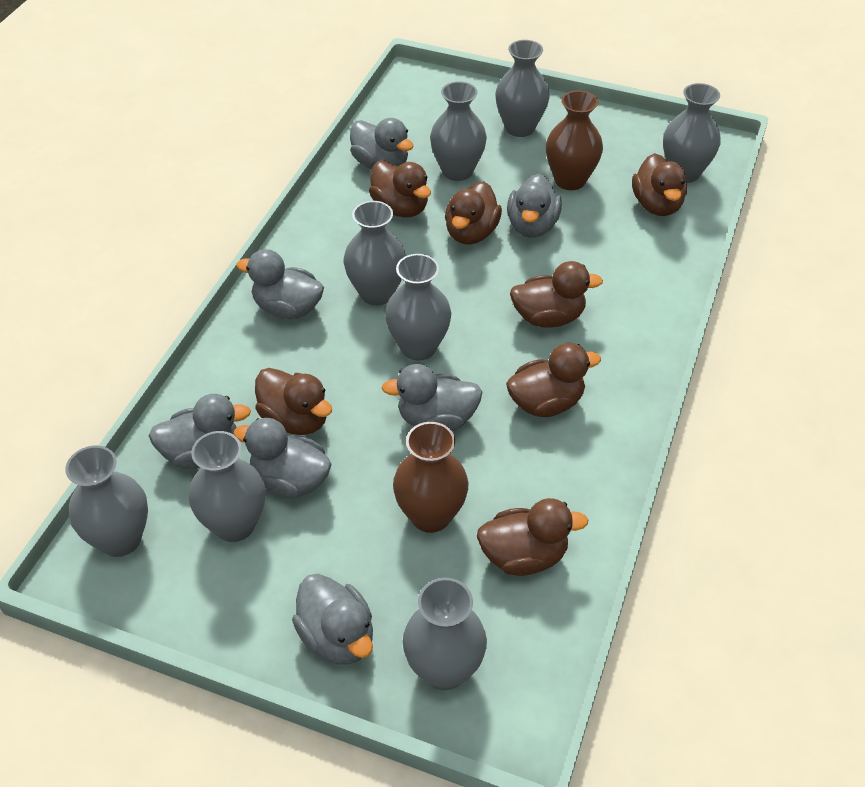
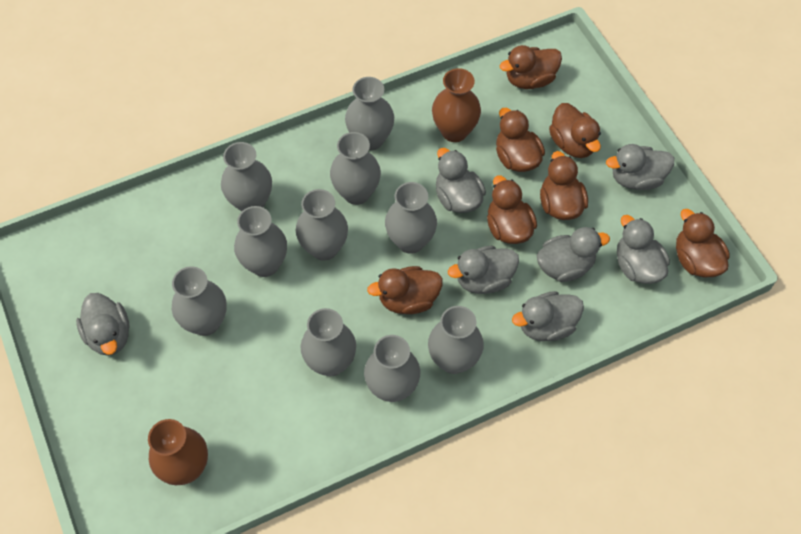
grey vase: [65,445,148,557] [189,431,265,542] [344,201,406,305] [385,254,451,360] [403,578,487,690] [430,81,487,181] [495,40,550,137] [663,83,721,183] = 8 -> [172,266,227,336] [221,142,272,212] [234,206,287,277] [296,189,348,261] [301,308,356,376] [330,132,381,205] [345,77,394,151] [364,335,420,402] [385,182,437,254] [428,306,484,374] = 10

